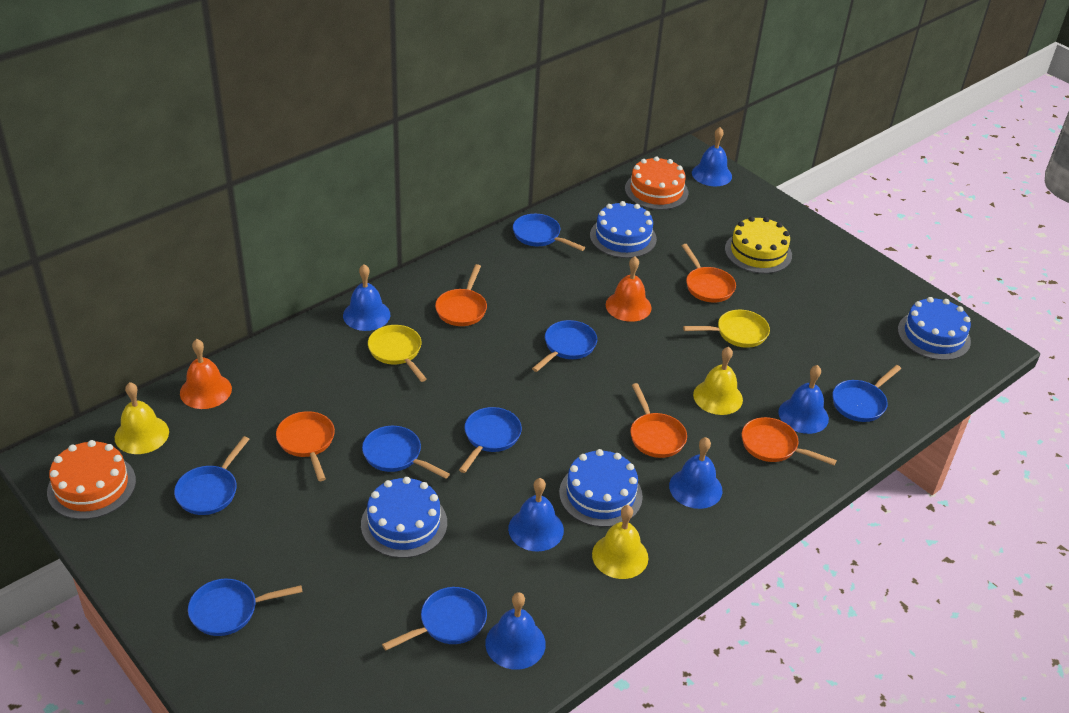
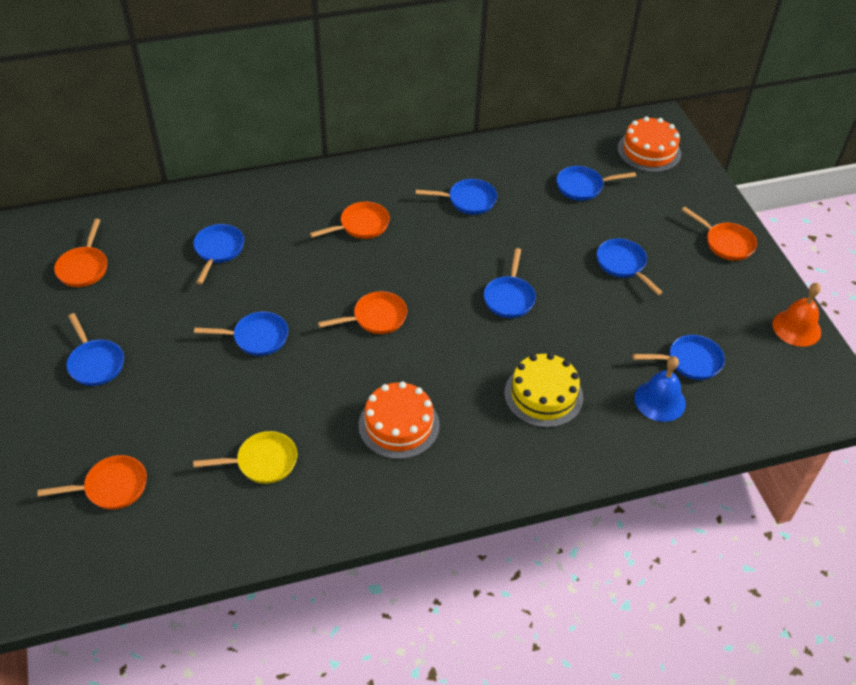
blue bell: [343,264,390,331] [485,592,546,670] [508,478,564,552] [669,437,722,509] [692,127,732,186] [778,365,829,434] = 6 -> [634,356,686,422] = 1
blue cake: [361,477,447,558] [559,449,643,527] [590,201,657,258] [898,297,971,360] = 4 -> none = 0
orange bell: [180,339,232,409] [606,256,651,322] = 2 -> [772,283,821,347] = 1
yellow bell: [115,382,169,454] [592,505,648,579] [693,347,743,415] = 3 -> none = 0
yellow pan: [368,325,427,382] [683,310,770,348] = 2 -> [193,431,297,484] = 1

